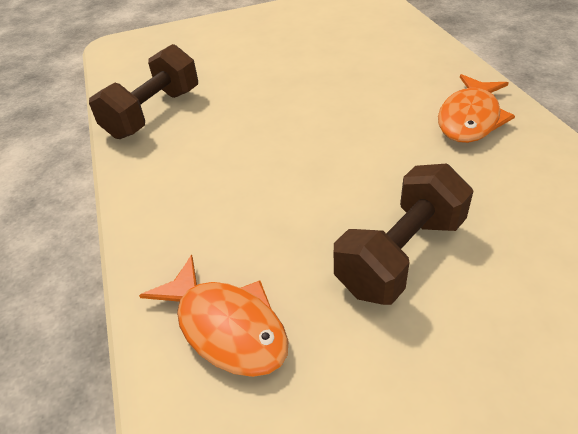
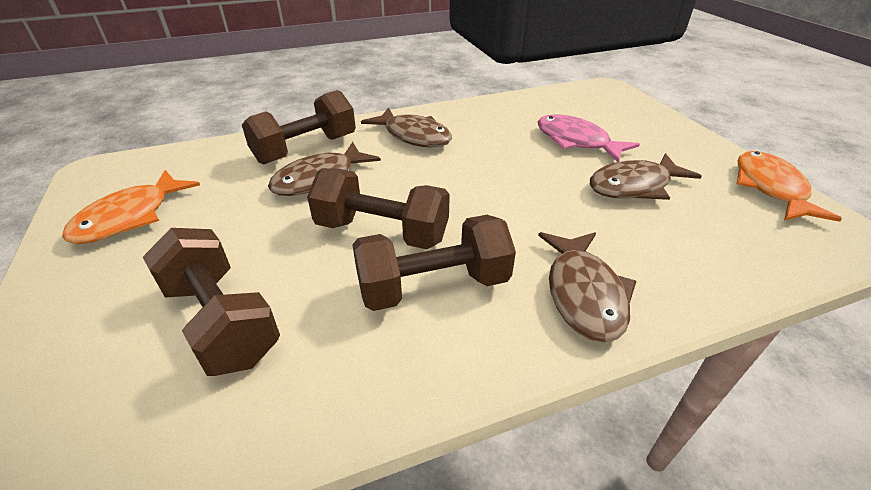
brown dumbbell: [89,44,198,139] [334,164,473,305] = 2 -> [143,228,280,376] [242,90,356,164] [307,168,450,249] [352,215,516,311] = 4
brown fish: none = 0 -> [268,142,381,196] [361,108,452,148] [538,232,636,342] [590,153,702,200] = 4
pink fish: none = 0 -> [538,114,640,162] = 1

